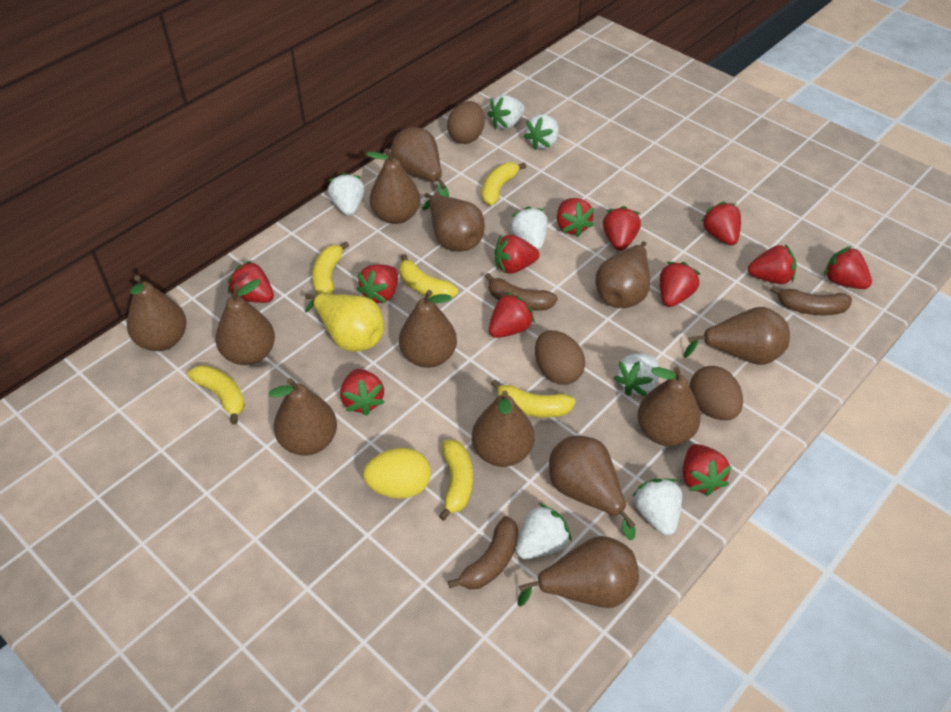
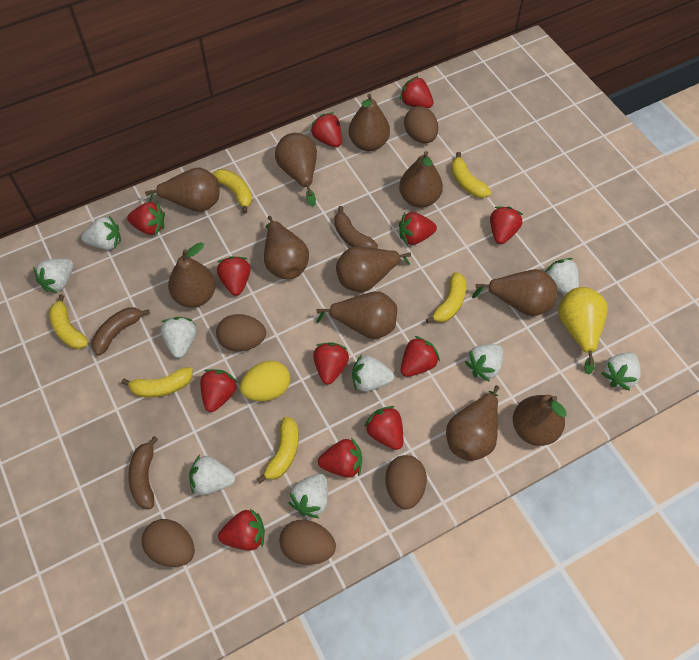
brown egg: [447,101,485,144] [535,330,585,385] [689,366,743,420] = 3 -> [142,519,195,567] [216,314,266,352] [279,520,336,565] [385,455,427,510] [404,106,438,143] = 5
brown pear: [127,275,187,351] [216,279,275,365] [269,378,337,456] [366,148,420,224] [391,127,449,197] [399,290,457,368] [422,193,485,252] [472,391,534,467] [518,536,639,608] [549,436,635,540] [595,241,650,308] [637,366,701,446] [683,307,790,365] = 13 -> [145,168,219,212] [168,242,216,307] [264,216,309,279] [275,133,317,207] [317,291,397,339] [336,247,411,292] [349,94,390,151] [399,151,443,207] [446,385,499,461] [472,269,557,316] [513,395,567,446] = 11
white strawberry: [328,173,364,216] [487,95,525,129] [510,206,548,250] [516,503,572,559] [524,114,559,150] [614,353,659,396] [632,479,682,536] = 7 -> [33,259,73,293] [81,216,121,250] [161,317,196,358] [189,455,235,495] [289,474,328,518] [352,354,394,392] [465,344,503,382] [545,258,579,295] [601,352,641,391] = 9

